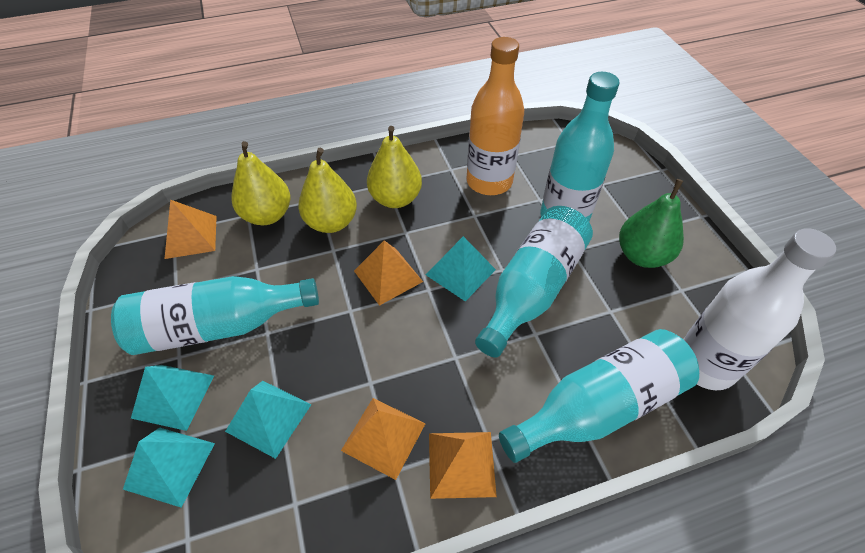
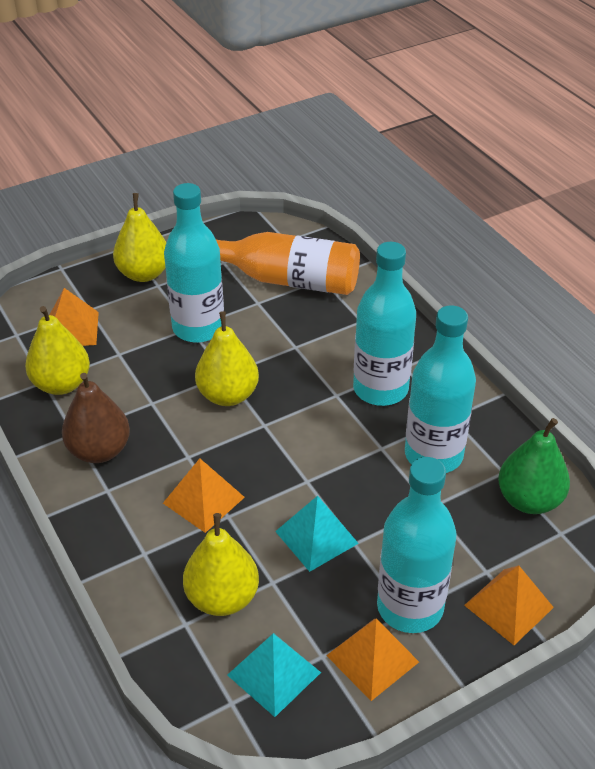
brown pear: none = 0 -> [62,373,130,463] = 1
turquoise pyramid: [123,428,215,508] [131,365,214,431] [225,381,311,459] [426,236,496,301] = 4 -> [227,633,321,717] [275,496,359,572] = 2
white bottle: [683,228,836,390] = 1 -> none = 0
yellow pear: [231,141,290,225] [298,148,357,233] [367,126,422,208] = 3 -> [25,306,90,395] [113,193,167,282] [183,513,259,616] [195,311,259,406] = 4

